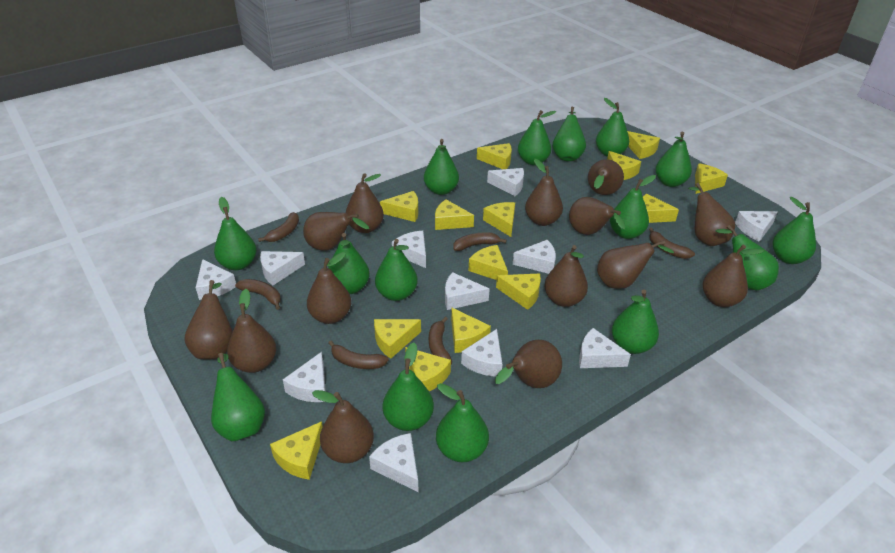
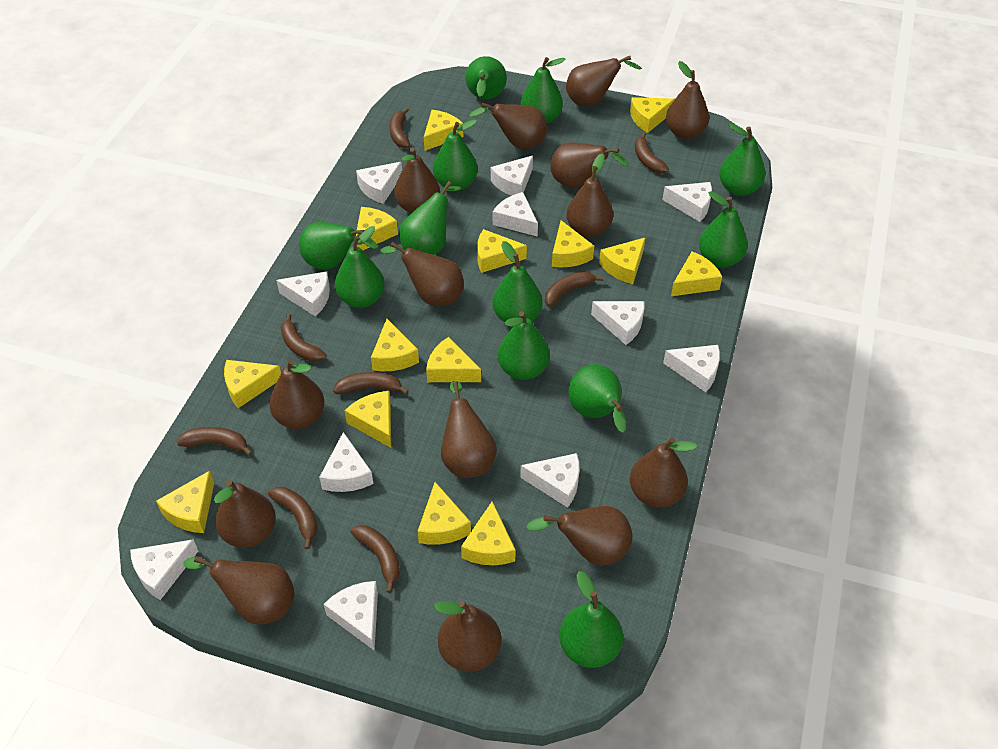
brown banana: [235,279,281,310] [258,212,299,242] [328,341,389,369] [429,317,452,364] [453,232,507,251] [649,227,695,259] = 6 -> [177,427,253,456] [268,487,318,549] [281,314,327,362] [333,372,409,394] [351,525,400,593] [389,108,410,148] [545,271,604,307] [635,132,669,174] = 8
green pear: [211,353,265,441] [214,197,257,270] [328,233,370,294] [375,239,418,301] [383,343,434,431] [424,139,459,195] [436,383,489,462] [518,110,556,165] [552,107,586,161] [596,98,629,157] [610,175,656,239] [612,290,659,354] [656,132,692,187] [716,225,779,291] [773,197,816,264] = 15 -> [299,222,377,270] [335,226,385,308] [399,181,461,255] [433,119,478,191] [465,56,507,99] [492,241,542,322] [498,311,550,380] [521,57,566,124] [559,571,623,668] [568,364,626,433] [699,191,748,268] [719,124,766,196] = 12

